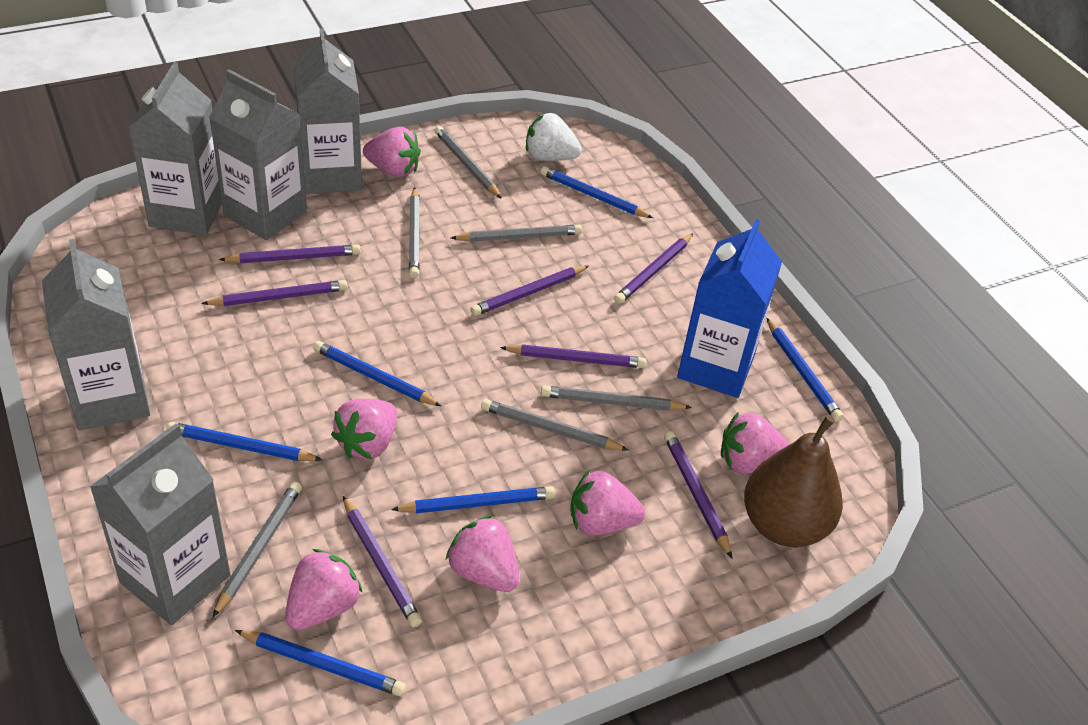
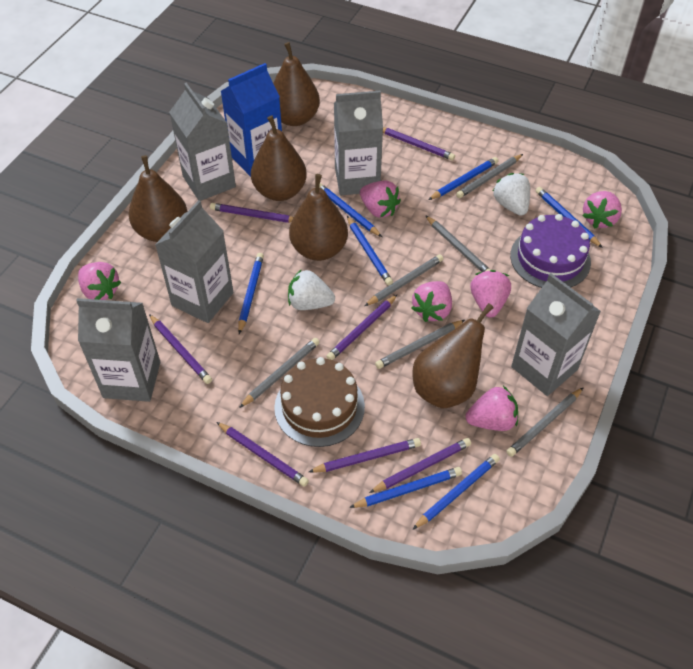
blue pencil: [167,422,322,461] [235,630,406,696] [313,341,441,406] [391,486,555,513] [540,166,653,218] [767,318,843,422] = 6 -> [238,253,264,334] [319,183,382,237] [347,216,393,286] [349,467,462,508] [412,454,500,530] [428,157,498,200] [535,187,603,248] = 7
brown cake: none = 0 -> [274,357,365,447] = 1
brown pear: [744,415,843,547] = 1 -> [129,155,187,242] [251,116,307,201] [273,42,320,126] [289,174,348,261] [413,303,493,409] = 5
purple cake: none = 0 -> [510,214,591,288] = 1
white strawberry: [526,113,582,161] = 1 -> [288,269,335,310] [493,173,530,216] = 2

